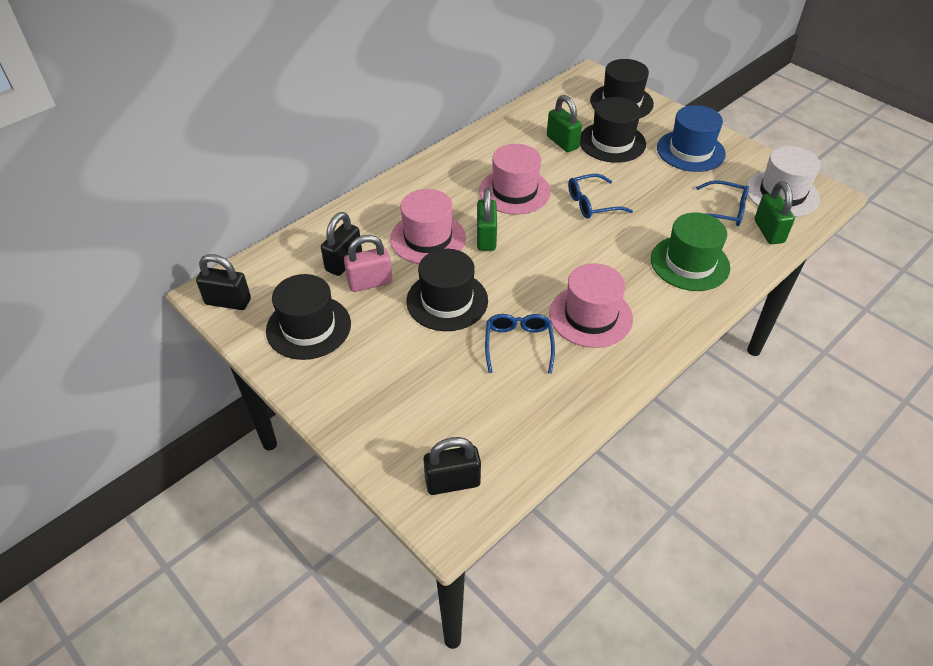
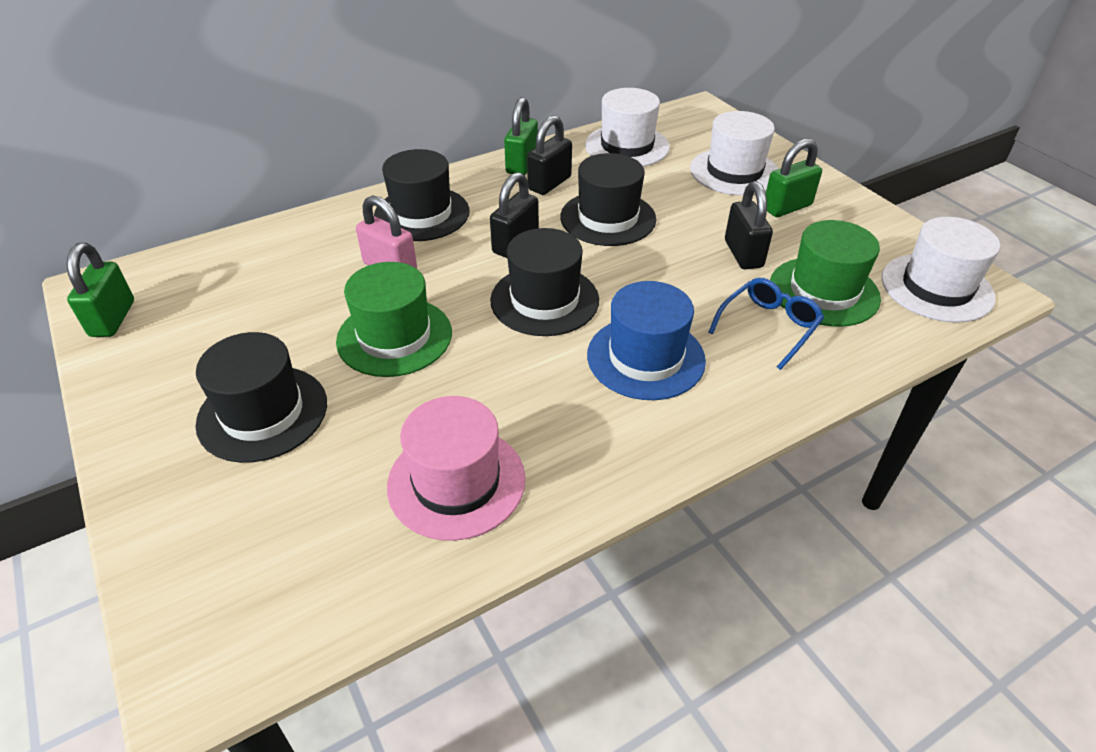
blue glasses: [485,314,555,374] [568,174,633,219] [696,180,749,226] = 3 -> [709,278,824,370] = 1
green hat: [651,212,730,291] = 1 -> [336,262,452,377] [770,220,881,327] = 2
pink hat: [390,189,466,264] [479,144,551,215] [549,263,633,348] = 3 -> [387,396,525,541] = 1
white hat: [746,146,821,217] = 1 -> [585,88,670,167] [690,111,778,195] [881,217,1000,323] = 3

